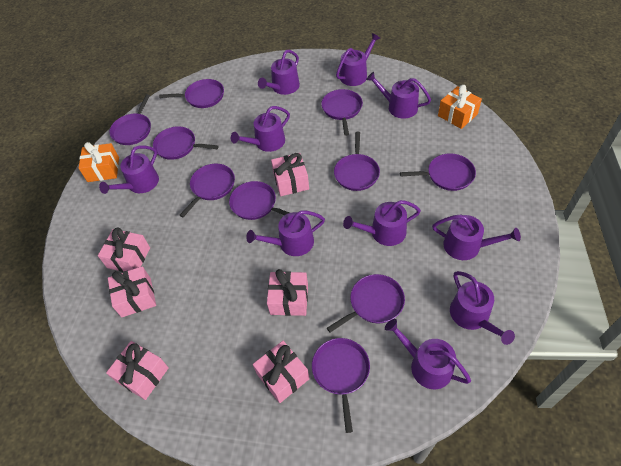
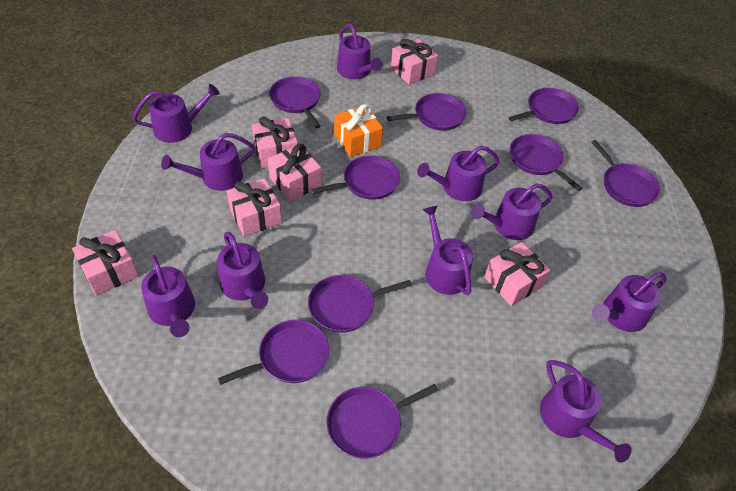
orange gift: [79,142,119,182] [438,85,482,129] = 2 -> [334,104,383,157] = 1
purple pan: [109,94,151,145] [153,126,219,160] [159,79,224,108] [180,164,235,217] [229,181,289,220] [312,338,370,433] [321,89,363,136] [327,274,405,333] [334,132,380,191] [400,153,476,191] = 10 -> [218,320,329,385] [269,76,321,128] [308,275,412,333] [312,155,400,200] [327,384,438,459] [387,93,466,130] [509,88,579,124] [510,134,582,191] [591,140,660,207] = 9

